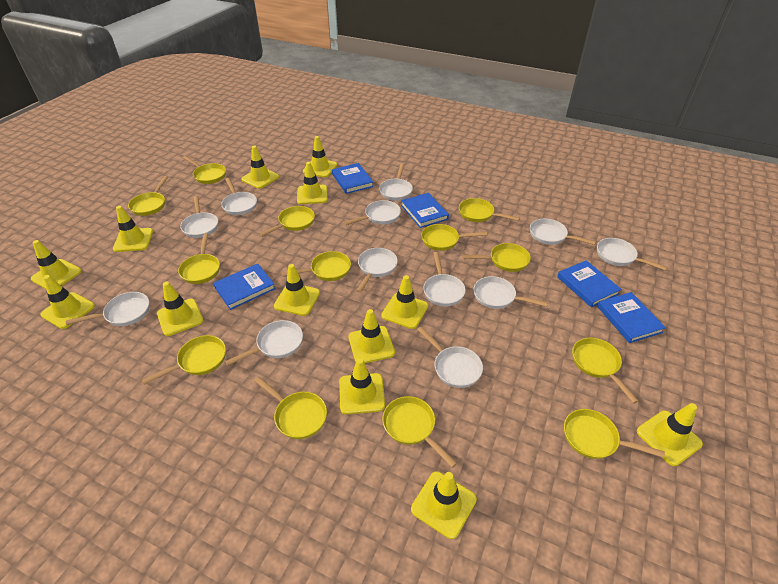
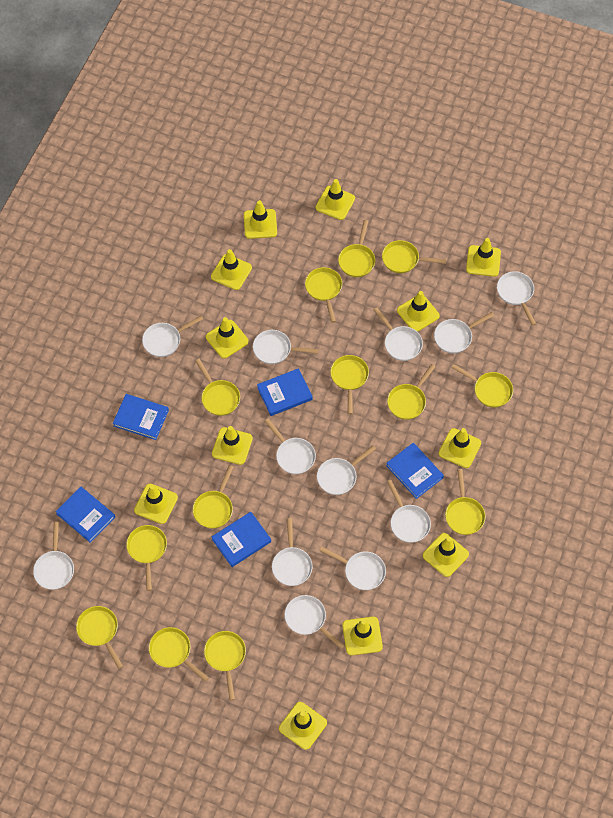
yellow traffic cone: [31,240,82,289] [41,275,95,329] [113,206,153,252] [157,282,203,336] [241,146,279,189] [274,264,320,316] [297,162,328,204] [303,136,337,178] [339,358,385,414] [348,309,395,363] [381,275,428,329] [411,472,477,539] [637,403,703,466] = 13 -> [134,484,178,524] [206,317,249,359] [211,249,252,290] [212,426,253,465] [244,200,277,239] [279,702,327,750] [316,179,355,220] [342,617,383,655] [397,291,440,332] [423,533,469,577] [439,428,481,468] [466,238,501,277] = 12

